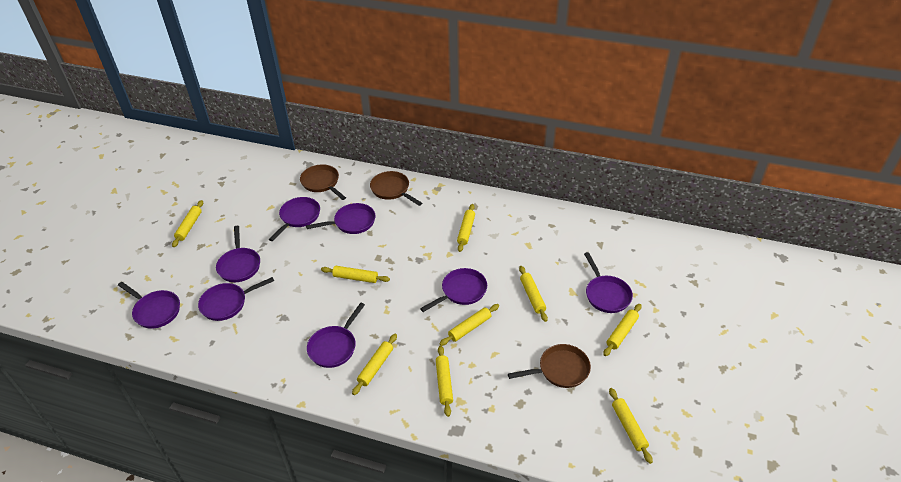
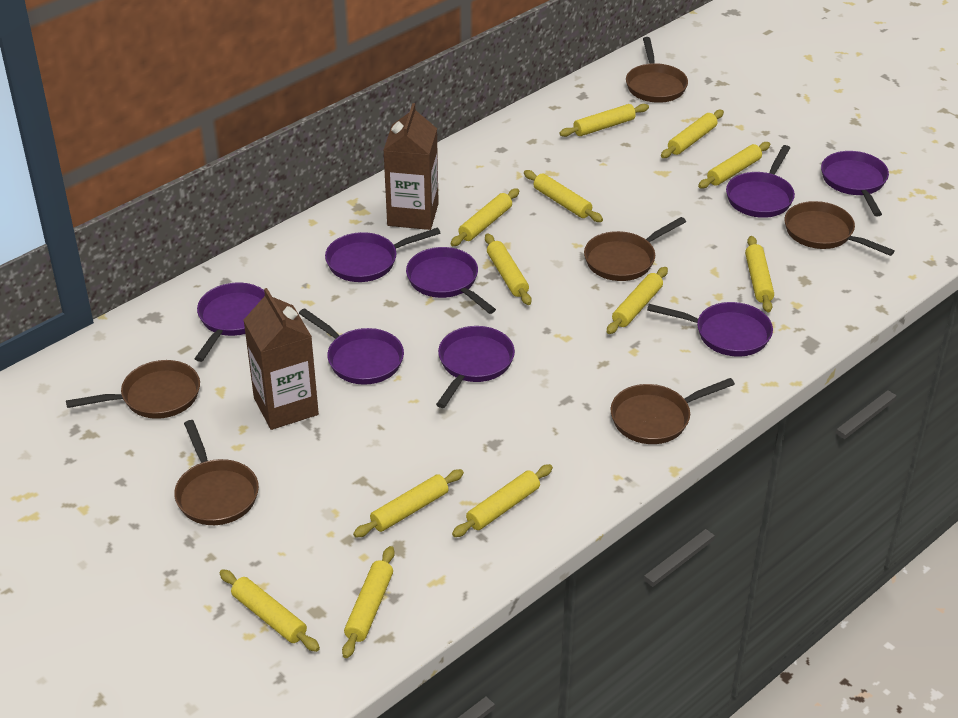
brown carton: none = 0 -> [244,288,319,430] [383,103,439,230] = 2
brown pan: [300,164,346,200] [370,171,422,206] [508,344,591,388] = 3 -> [66,360,200,419] [174,420,259,525] [584,217,686,281] [610,378,735,444] [626,37,688,103] [784,201,895,256] = 6
yellow rolling pin: [172,200,203,247] [321,266,390,283] [352,334,397,395] [436,346,453,417] [439,304,499,346] [457,204,475,252] [519,266,548,322] [603,304,642,356] [609,388,653,464] = 9 -> [219,569,320,652] [342,546,395,658] [353,469,464,537] [451,188,519,246] [452,464,553,537] [485,233,532,305] [524,170,603,222] [559,104,649,137] [607,267,668,334] [661,110,724,158] [698,142,770,189] [745,236,774,313] = 12

